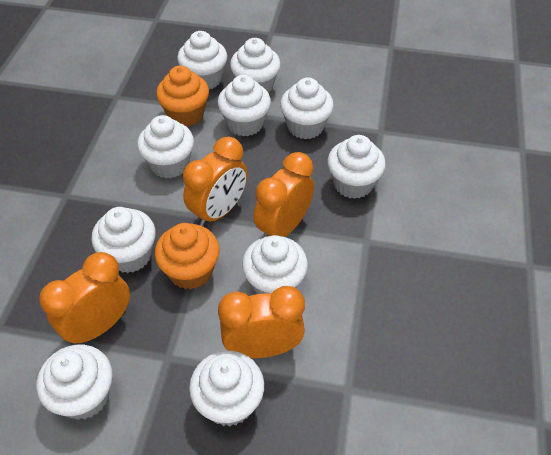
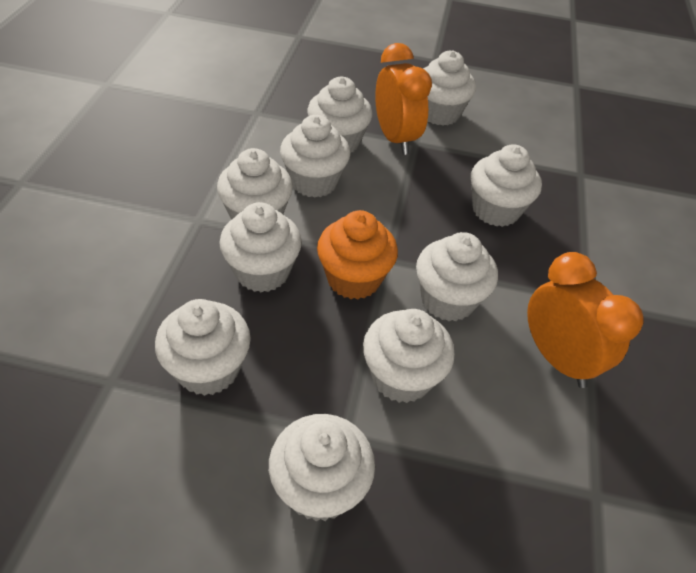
orange clock: [39,252,130,345] [183,137,248,227] [218,286,305,358] [253,152,314,237] = 4 -> [375,43,432,155] [527,252,644,388] = 2
orange cupcake: [155,223,220,290] [156,66,209,126] = 2 -> [317,210,398,299] = 1

